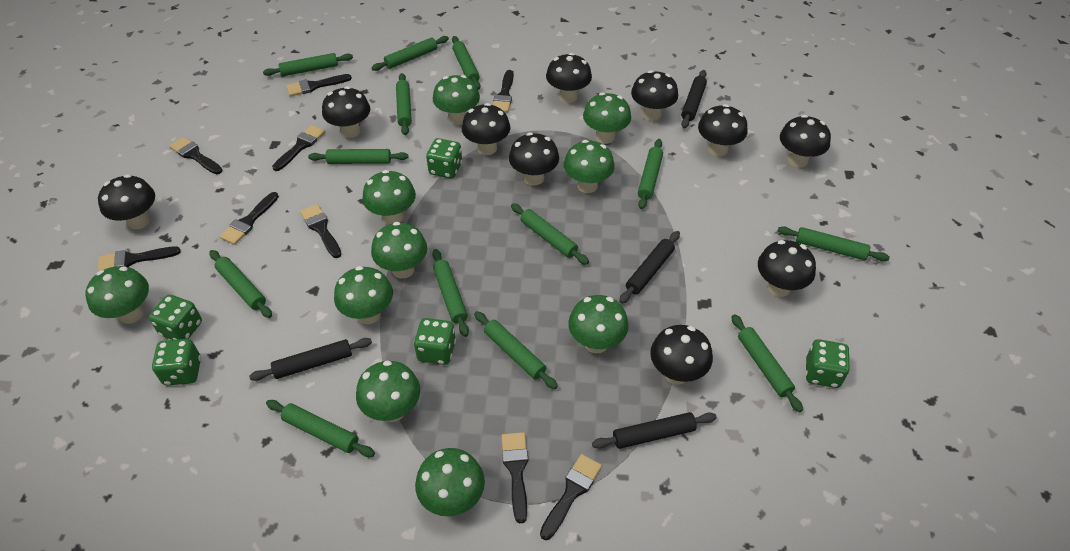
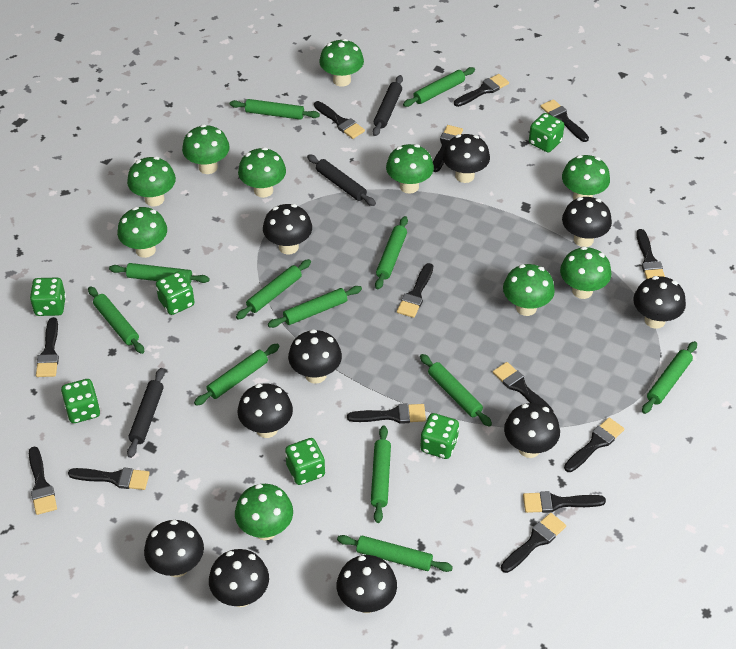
black brush: [98,246,181,271] [169,137,222,174] [220,192,279,245] [272,125,325,171] [286,74,352,97] [300,204,342,258] [493,70,514,113] [501,432,528,523] [540,454,602,540] = 9 -> [29,446,57,515] [36,317,59,377] [68,468,150,490] [314,101,365,139] [347,404,426,424] [397,263,433,318] [433,125,463,172] [454,74,509,107] [493,362,554,412] [501,513,566,573] [523,491,606,513] [540,99,589,142] [564,417,624,472] [636,229,665,279] = 14
black rolling pin: [249,338,372,381] [592,412,717,449] [619,231,680,304] [681,70,707,128] = 4 -> [127,368,165,458] [307,155,376,206] [373,75,403,136] = 3
green dice: [149,295,202,340] [152,339,201,385] [414,318,456,365] [426,138,462,178] [805,339,850,388] = 5 -> [30,278,66,316] [61,379,100,423] [156,271,194,315] [285,438,325,485] [420,413,459,459] [529,113,564,152] = 6
green rolling pin: [209,250,272,318] [263,53,353,76] [266,400,375,457] [308,149,408,164] [371,36,449,71] [396,73,412,135] [432,249,469,337] [452,36,480,90] [474,311,558,389] [511,203,589,265] [638,139,663,209] [731,314,803,412] [778,226,890,261] = 13 -> [88,286,145,354] [109,263,210,284] [194,344,280,406] [230,99,320,120] [236,259,311,319] [268,286,362,328] [337,535,453,572] [371,426,391,523] [375,216,408,290] [403,67,475,107] [420,354,492,427] [642,341,697,414] = 12

